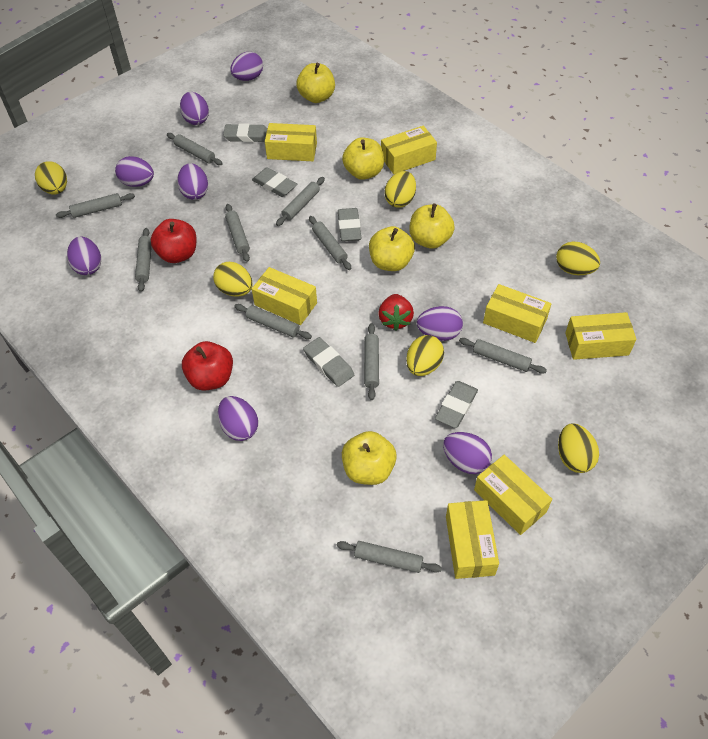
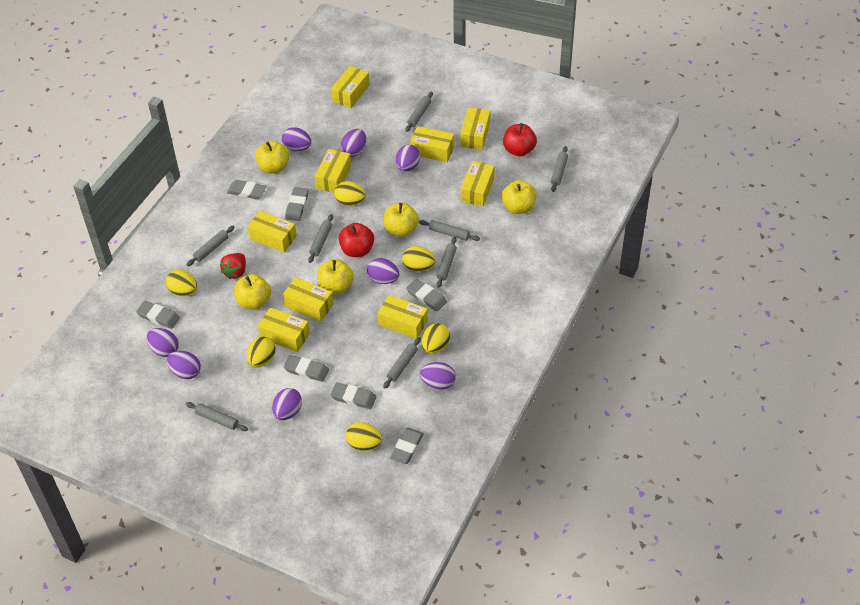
grey eraser: [223,123,268,142] [252,167,297,197] [303,337,354,387] [338,208,361,241] [435,381,478,428] = 5 -> [136,301,180,329] [227,180,267,199] [284,355,329,382] [285,187,308,221] [331,382,376,409] [390,428,424,464] [406,279,447,311] = 7
grey rolling pin: [56,193,135,218] [135,228,152,292] [167,133,223,165] [225,204,250,262] [234,304,312,339] [276,177,325,226] [309,216,351,270] [337,541,442,573] [364,323,379,400] [459,338,547,374] = 10 -> [186,402,248,431] [187,226,234,266] [308,214,333,263] [383,337,421,388] [405,91,433,132] [419,220,480,241] [437,237,457,288] [551,146,568,192] = 8
yellow box: [252,267,317,325] [265,123,317,161] [381,126,437,174] [446,500,499,579] [474,455,552,535] [483,284,551,343] [565,312,636,360] = 7 -> [247,210,297,253] [258,307,310,352] [283,277,334,322] [315,149,351,193] [331,66,370,108] [378,295,428,339] [410,126,454,162] [460,107,490,150] [461,161,495,206] = 9

